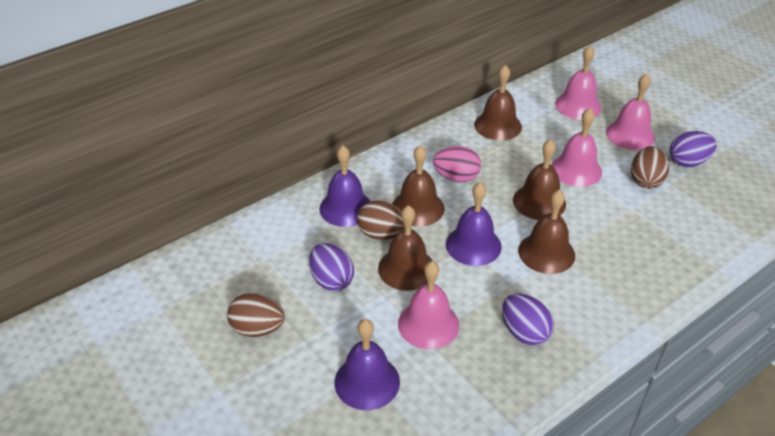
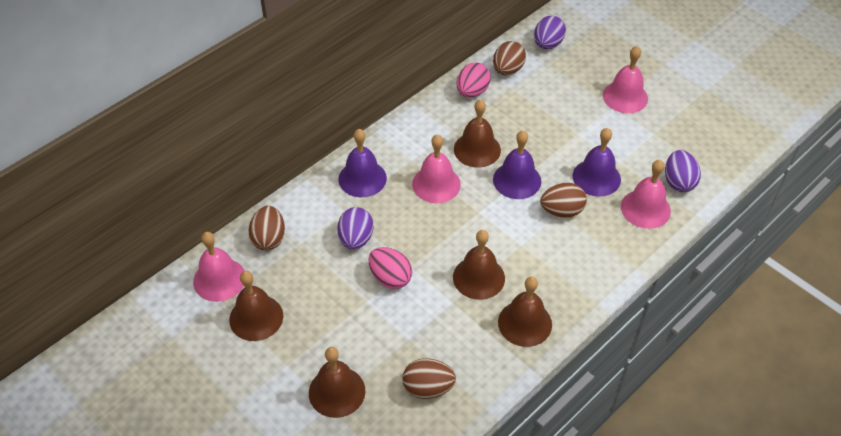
brown egg: [227,293,285,337] [357,201,405,240] [631,146,669,188] = 3 -> [248,206,285,251] [402,358,456,399] [493,41,526,75] [540,183,587,218] = 4
pink egg: [433,146,481,182] = 1 -> [369,247,412,289] [457,63,491,97] = 2

